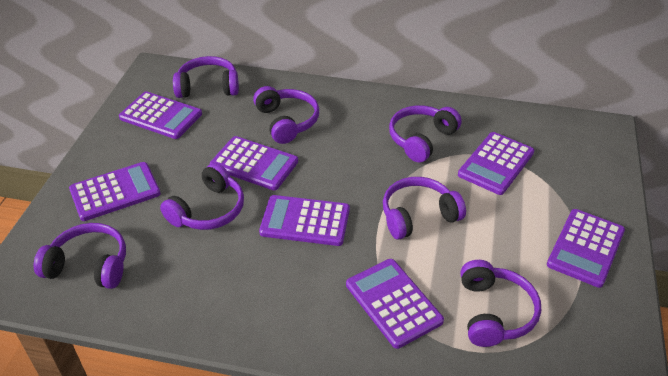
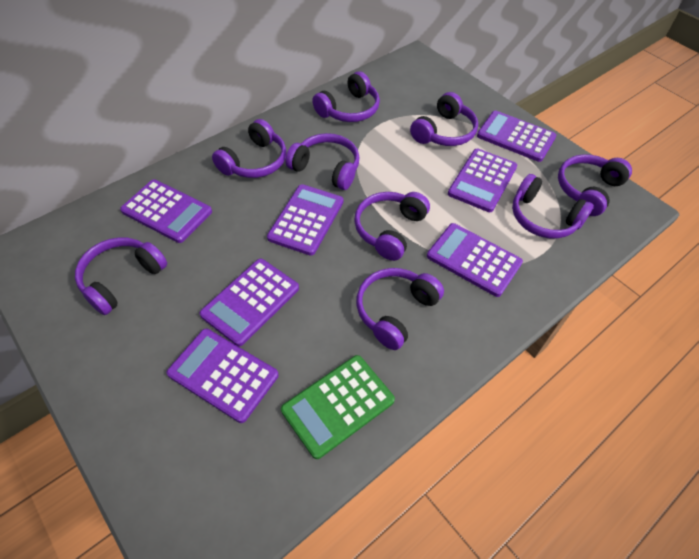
green calculator: none = 0 -> [281,355,395,459] = 1
purple headphones: [34,223,126,289] [160,163,244,230] [173,56,239,98] [253,86,319,144] [383,177,466,240] [389,105,462,163] [460,260,541,347] = 7 -> [75,237,167,315] [212,119,286,178] [286,133,360,190] [312,71,380,122] [354,192,430,261] [356,268,444,350] [410,92,478,146] [512,174,594,238] [558,154,632,216] = 9

